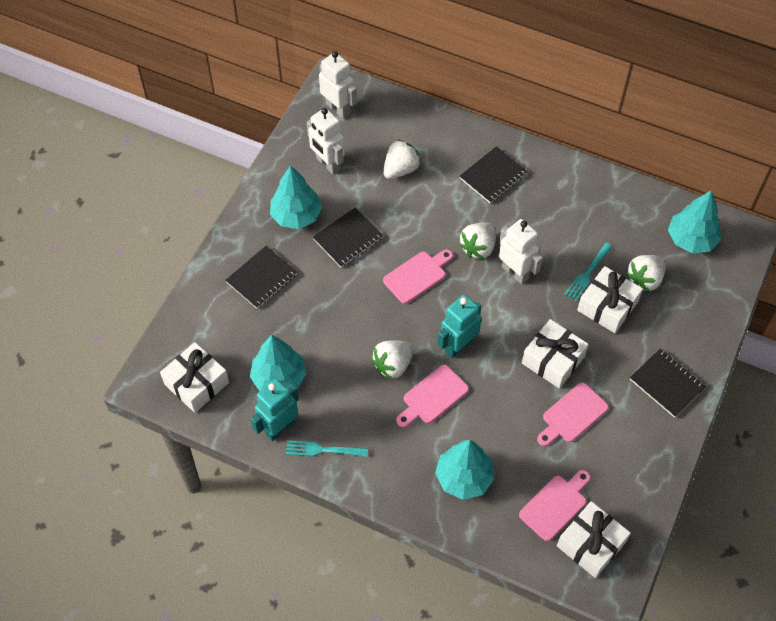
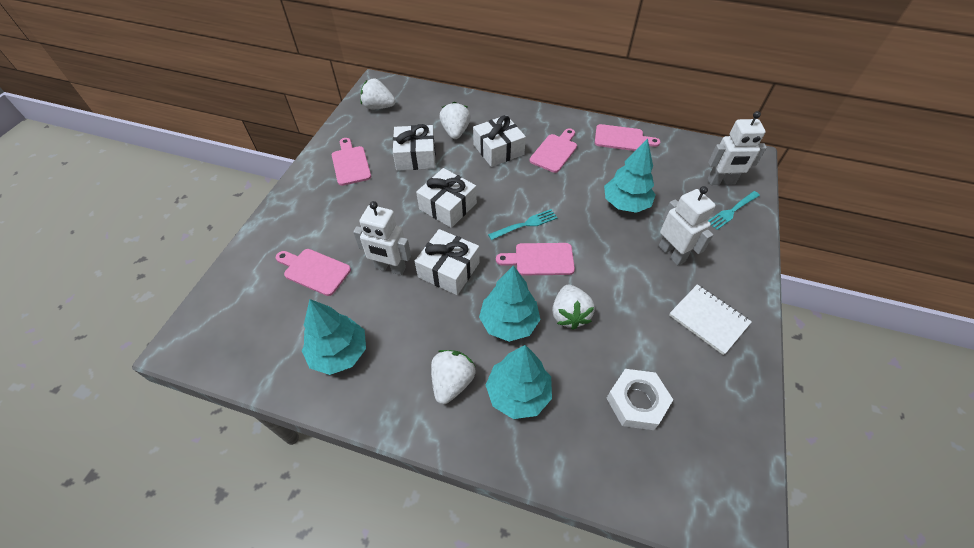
black notebook: [225,246,297,309] [313,208,383,267] [460,146,527,203] [630,348,706,418] = 4 -> none = 0
pink cutting board: [383,249,453,304] [396,365,469,428] [519,470,591,541] [537,382,609,446] = 4 -> [276,249,351,296] [332,138,371,186] [496,243,575,275] [530,128,577,173] [595,124,660,151] = 5
turquoise robot: [250,379,299,441] [437,295,482,358] = 2 -> none = 0
white notebook: none = 0 -> [669,284,752,355] = 1
white nut: none = 0 -> [606,369,673,430] = 1

